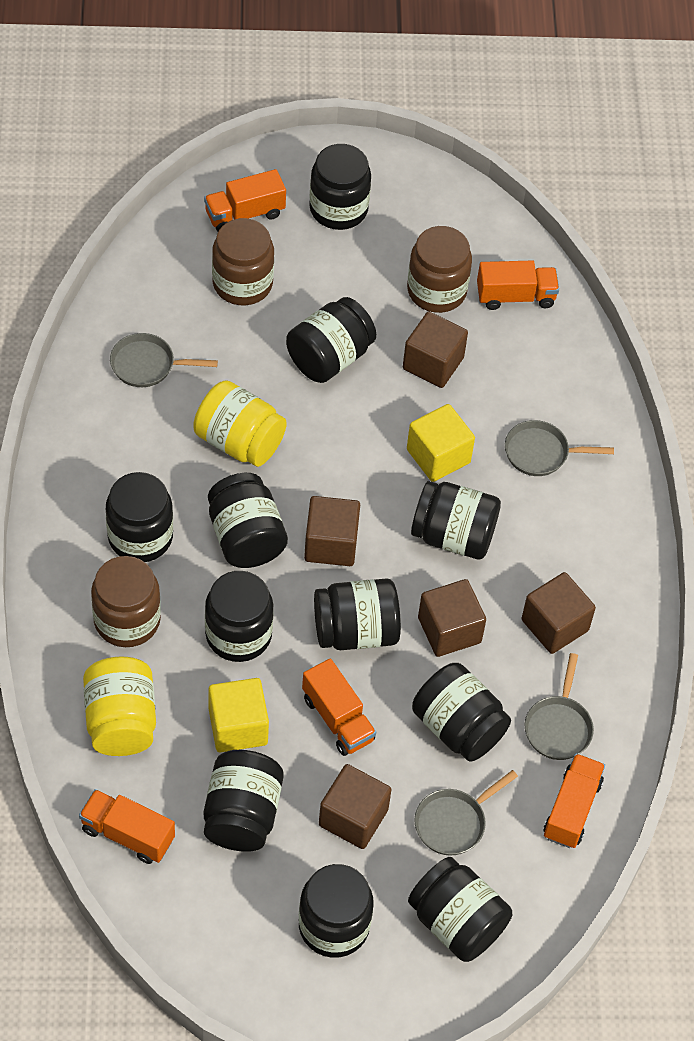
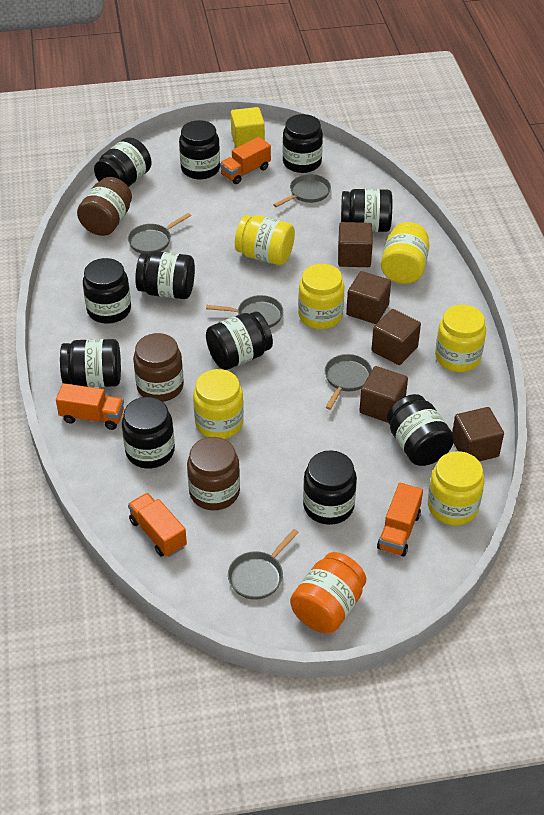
grey pan: [110,333,218,387] [414,770,518,855] [505,420,614,476] [525,653,594,760] = 4 -> [128,213,191,254] [206,295,283,328] [228,529,299,600] [273,174,331,207] [325,354,372,410] = 5
orange jar: none = 0 -> [290,552,366,633] = 1
orange truck: [79,789,175,864] [204,169,286,231] [302,658,376,756] [477,260,559,310] [544,754,605,848] = 5 -> [56,383,124,430] [128,493,187,557] [220,137,271,184] [377,483,423,557] = 4
yellow cube: [209,678,269,752] [407,404,475,482] = 2 -> [231,107,265,148] = 1
yellow jar: [83,657,156,756] [193,380,287,467] = 2 -> [193,369,244,439] [235,215,295,265] [298,264,344,329] [381,222,429,284] [428,451,485,525] [435,305,486,372] = 6

